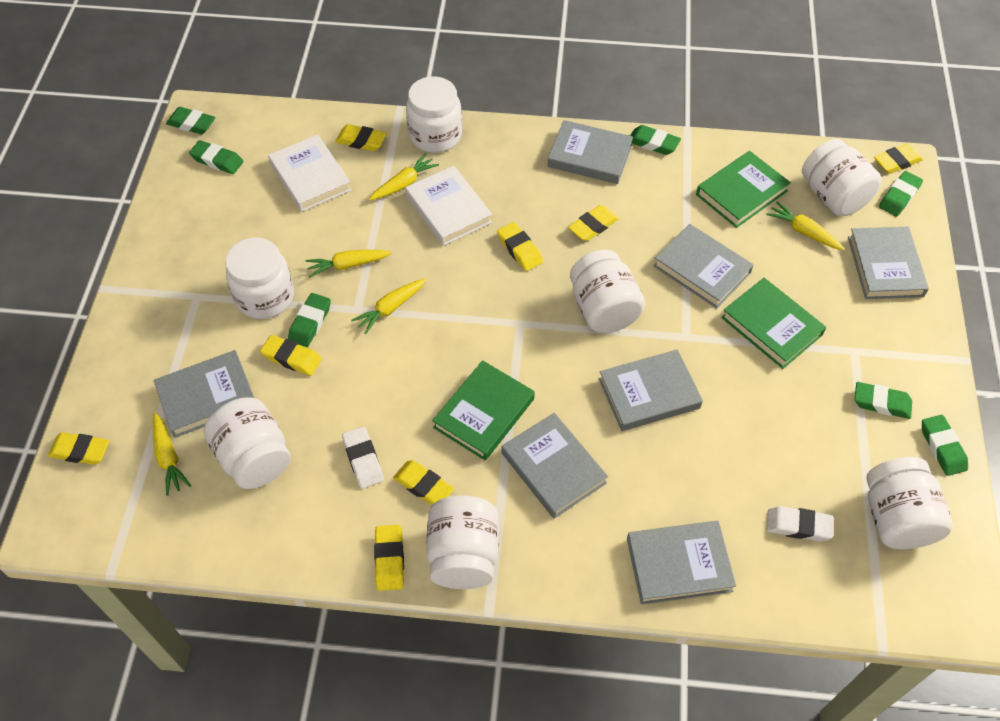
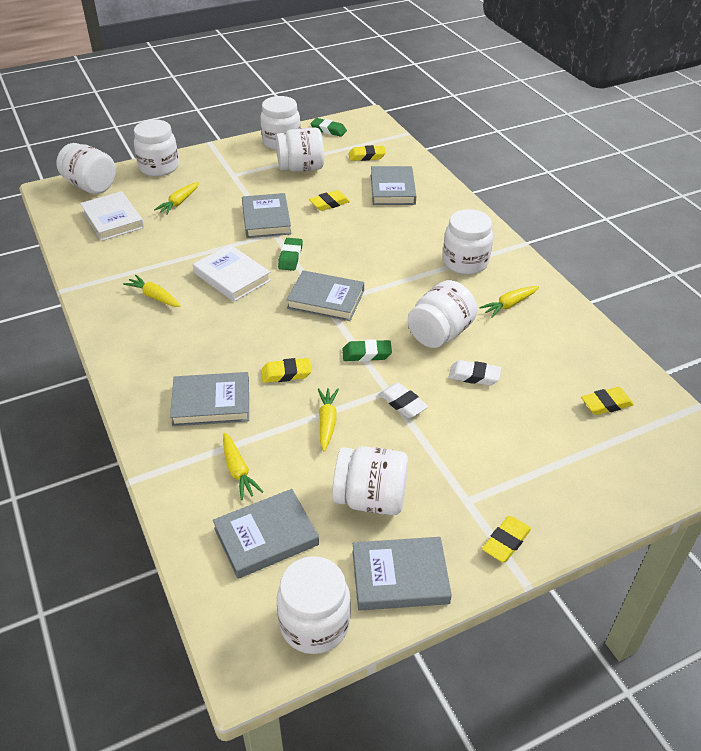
green book: [432,360,535,461] [696,151,791,228] [721,278,826,369] = 3 -> none = 0
green eraser: [166,107,216,134] [189,140,243,174] [288,293,331,347] [630,125,681,155] [855,382,912,419] [879,171,923,216] [922,415,968,476] = 7 -> [278,238,303,271] [310,118,347,137] [342,339,392,362] = 3
grey book: [154,350,254,438] [502,413,608,518] [548,120,633,184] [599,349,703,431] [627,521,736,605] [653,224,754,308] [848,227,929,299] = 7 -> [170,372,249,426] [213,489,319,579] [242,193,291,238] [286,270,364,321] [352,537,452,611] [371,166,416,205] = 6
white jar: [204,397,291,489] [225,237,294,319] [406,76,462,153] [426,495,499,589] [570,250,645,333] [802,139,882,216] [867,457,953,549] = 7 -> [56,143,116,194] [134,119,179,177] [260,96,301,150] [276,127,324,172] [277,556,351,654] [332,446,408,515] [407,280,477,348] [443,209,493,275] = 8
yellow eraser: [48,432,109,465] [260,335,322,376] [335,124,387,151] [374,525,404,591] [393,460,454,506] [497,222,543,271] [568,205,619,241] [874,143,923,174] = 8 -> [261,358,312,383] [309,190,350,211] [348,145,386,161] [482,516,531,562] [581,387,634,415] = 5

